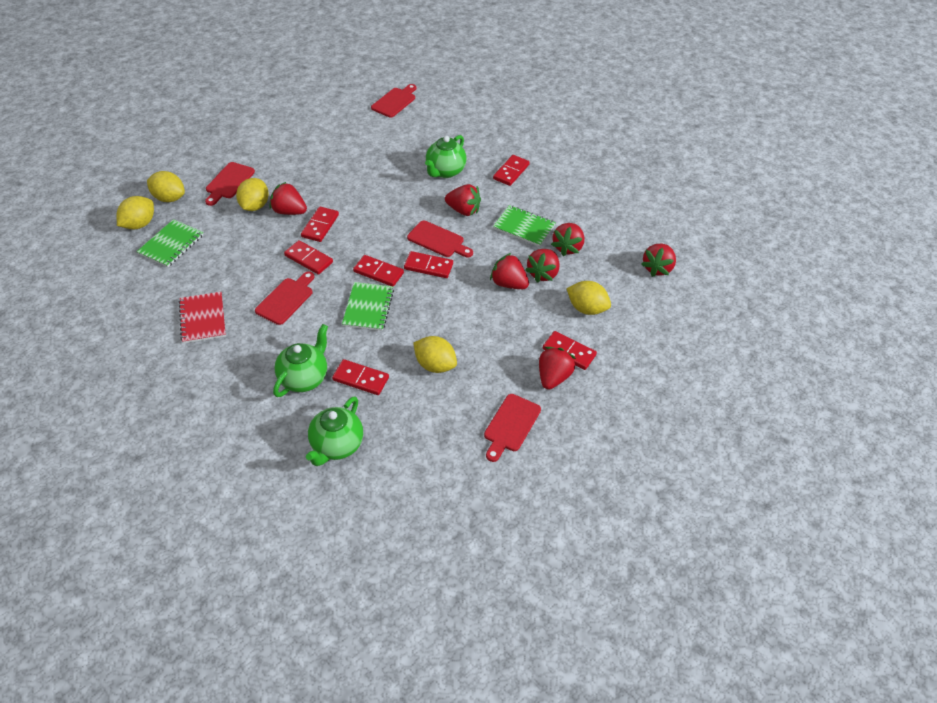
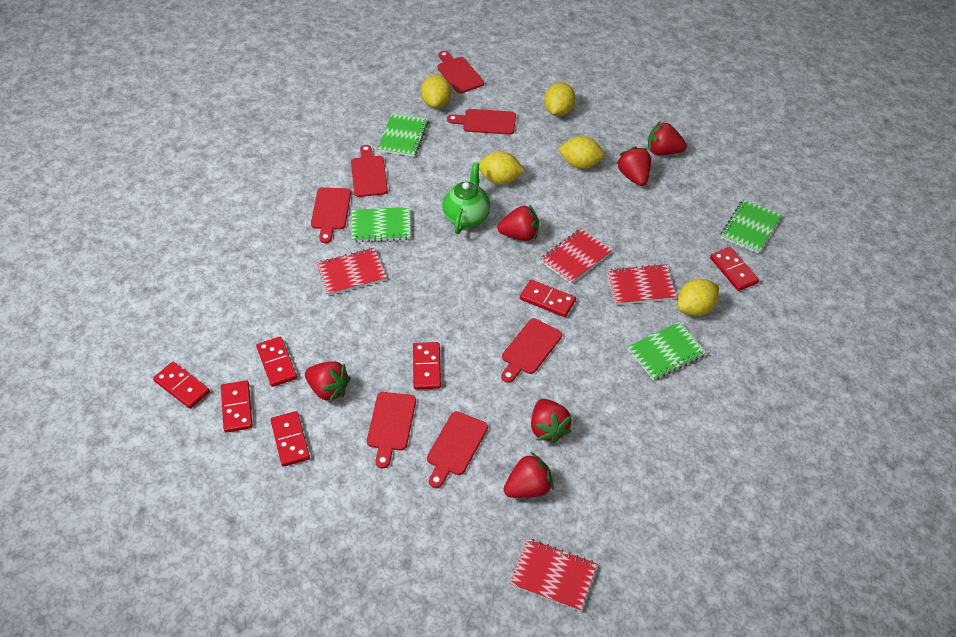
green notebook: [136,219,203,267] [342,282,394,331] [493,205,556,247] = 3 -> [352,207,411,243] [378,113,429,157] [628,322,706,381] [721,199,781,254] = 4
green teapot: [273,324,328,397] [306,396,363,466] [425,135,466,178] = 3 -> [442,162,490,234] = 1
red cutting board: [205,162,255,206] [255,271,315,325] [371,84,416,118] [407,220,473,257] [484,394,541,462] = 5 -> [311,187,351,243] [351,145,388,197] [367,392,416,468] [427,411,488,488] [437,51,484,94] [447,109,516,135] [501,318,562,383] = 7
red notebook: [178,292,226,344] = 1 -> [317,248,386,295] [509,539,597,611] [541,229,612,284] [607,264,676,305] = 4
red strawberry: [269,182,307,215] [445,184,481,216] [490,253,529,289] [525,249,559,283] [539,347,576,390] [551,223,585,256] [641,244,676,277] = 7 -> [305,361,351,403] [497,204,539,241] [504,452,554,498] [531,399,572,444] [617,146,651,186] [648,121,687,155] = 6

